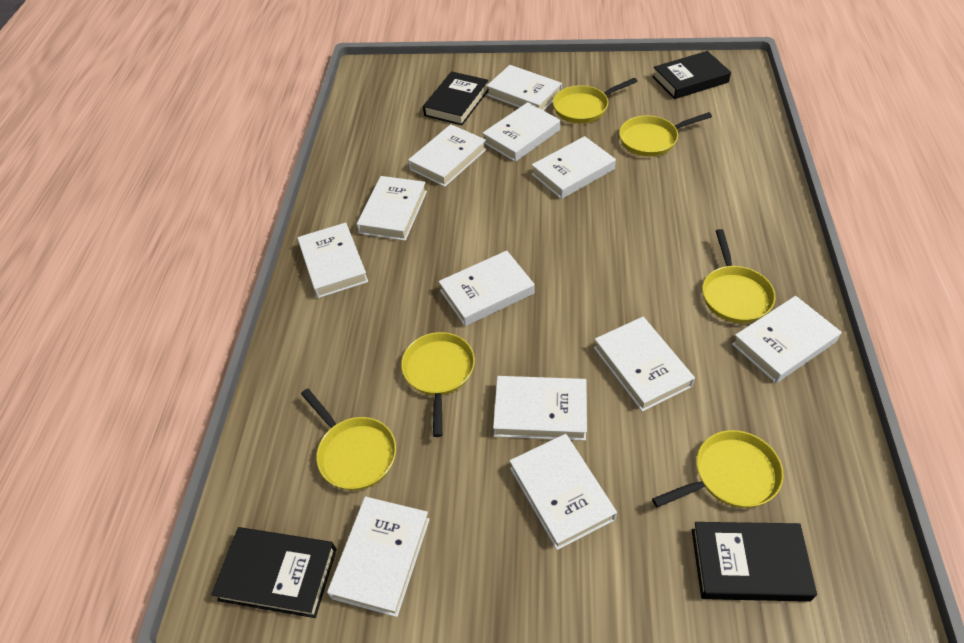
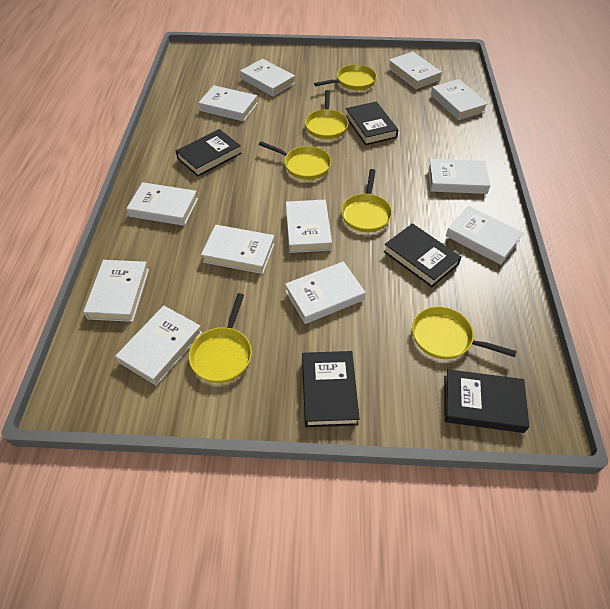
black book: [211,527,337,618] [423,71,489,125] [652,51,731,99] [692,522,817,602] = 4 -> [176,129,242,176] [302,351,360,427] [346,101,398,145] [383,223,461,287] [444,369,529,433] = 5

